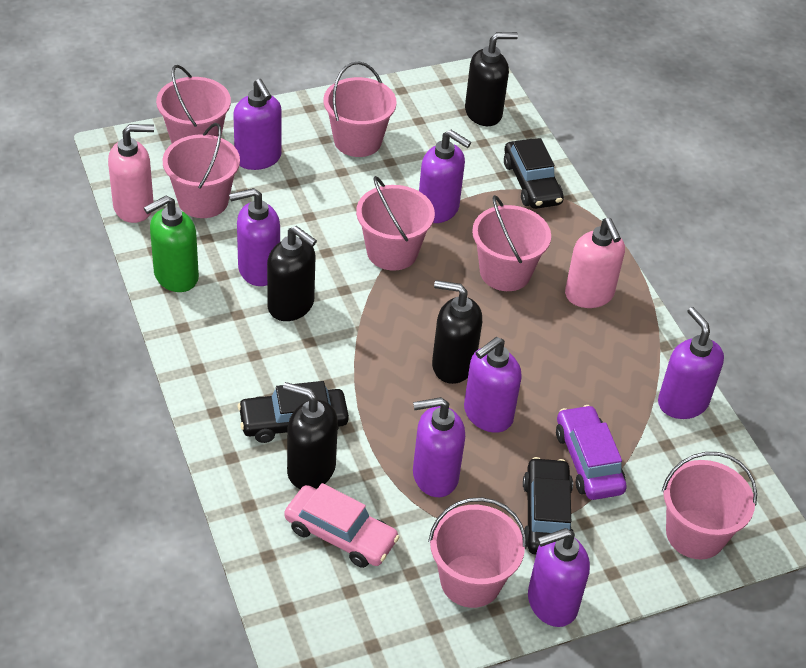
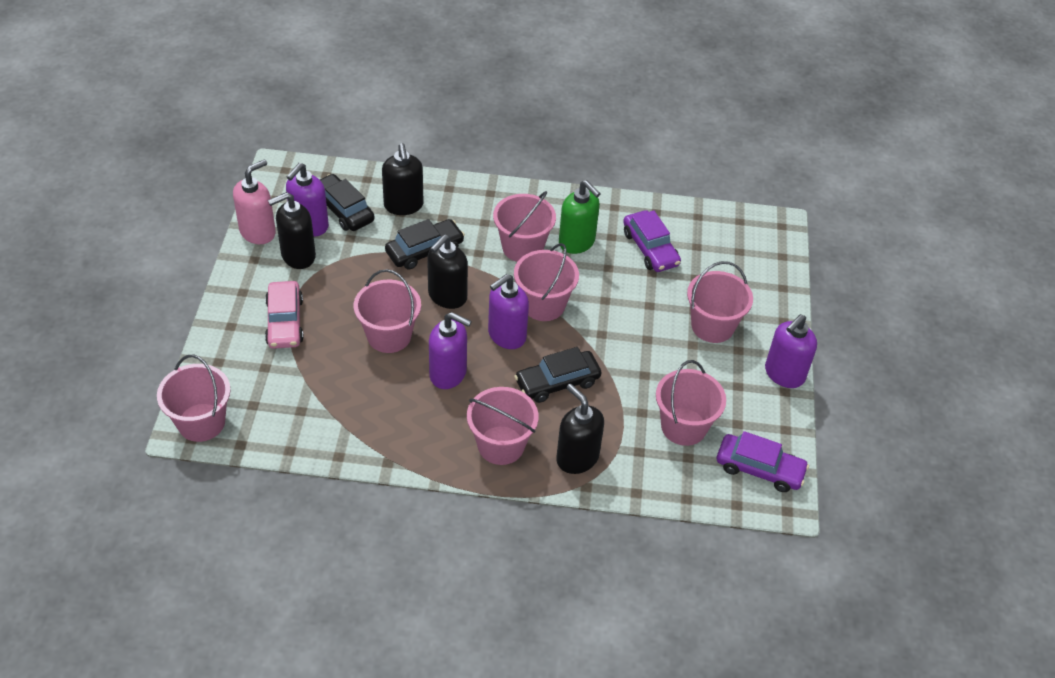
pink soap dispenser: [108,124,154,223] [565,218,625,308] = 2 -> [233,159,276,244] = 1
purple car: [556,405,627,500] = 1 -> [623,210,681,272] [717,431,809,492] = 2
purple soap dispenser: [229,188,280,286] [233,79,282,170] [413,397,465,497] [419,130,471,223] [464,337,522,433] [528,528,590,627] [658,307,724,419] = 7 -> [286,163,329,237] [429,312,472,389] [488,274,529,349] [765,314,817,388] = 4

